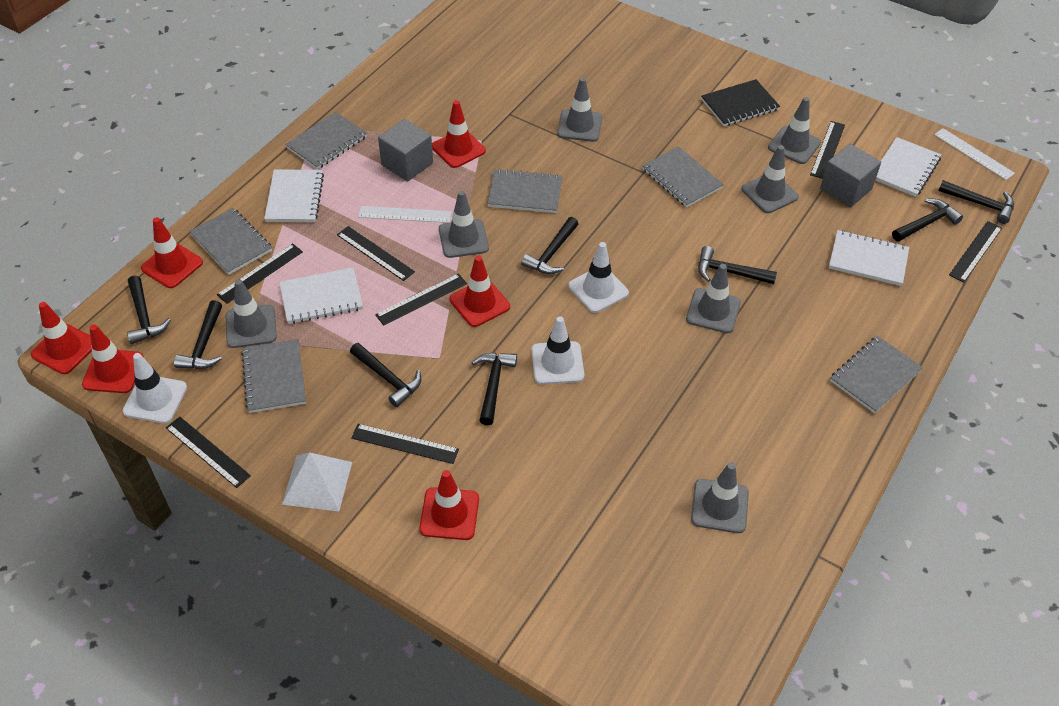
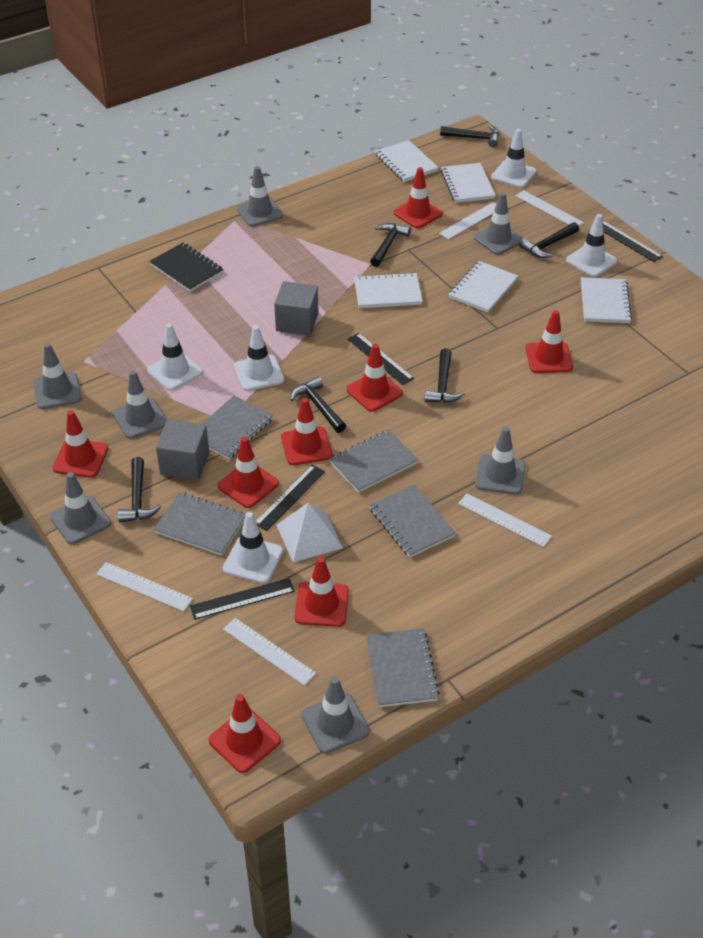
black hammer: [127,275,171,344] [174,300,222,369] [350,343,421,407] [471,353,517,425] [521,217,578,274] [698,246,777,284] [892,199,963,242] [938,180,1014,224] = 8 -> [118,457,161,522] [290,376,346,433] [370,223,411,267] [424,348,464,403] [440,125,499,147] [519,222,579,258] = 6
black ruler: [166,417,251,488] [217,243,303,304] [337,226,415,281] [351,424,459,464] [375,273,467,326] [810,121,845,179] [949,221,1002,283] = 7 -> [190,578,295,620] [256,465,325,531] [347,333,414,385] [603,221,663,262] = 4
grey notebook: [189,208,272,275] [241,339,306,413] [285,112,367,170] [487,169,562,213] [642,146,724,207] [830,336,923,414] = 6 -> [153,492,246,556] [202,395,273,459] [329,430,418,493] [366,628,440,707] [369,485,456,557] = 5
red traffic cone: [31,302,92,374] [82,324,144,393] [141,217,203,288] [419,470,479,540] [432,100,486,168] [450,256,510,327] = 6 -> [53,410,108,478] [209,694,281,773] [218,437,279,508] [281,398,332,465] [294,557,349,627] [346,344,403,412] [394,167,443,229] [526,310,573,373] = 8
white notebook: [264,169,324,222] [279,268,363,324] [829,230,909,286] [875,137,941,197] = 4 -> [354,272,423,308] [375,140,439,182] [441,163,496,203] [448,261,518,313] [581,277,632,323] = 5
white ruler: [358,206,451,223] [934,128,1015,180] = 2 -> [96,562,193,611] [223,618,316,686] [439,202,496,240] [458,494,552,547] [515,190,584,226] = 5
white traffic cone: [122,353,187,423] [532,316,585,384] [568,242,629,313] = 3 -> [147,323,203,391] [223,512,283,584] [234,325,284,391] [491,129,536,188] [566,214,617,277] = 5

